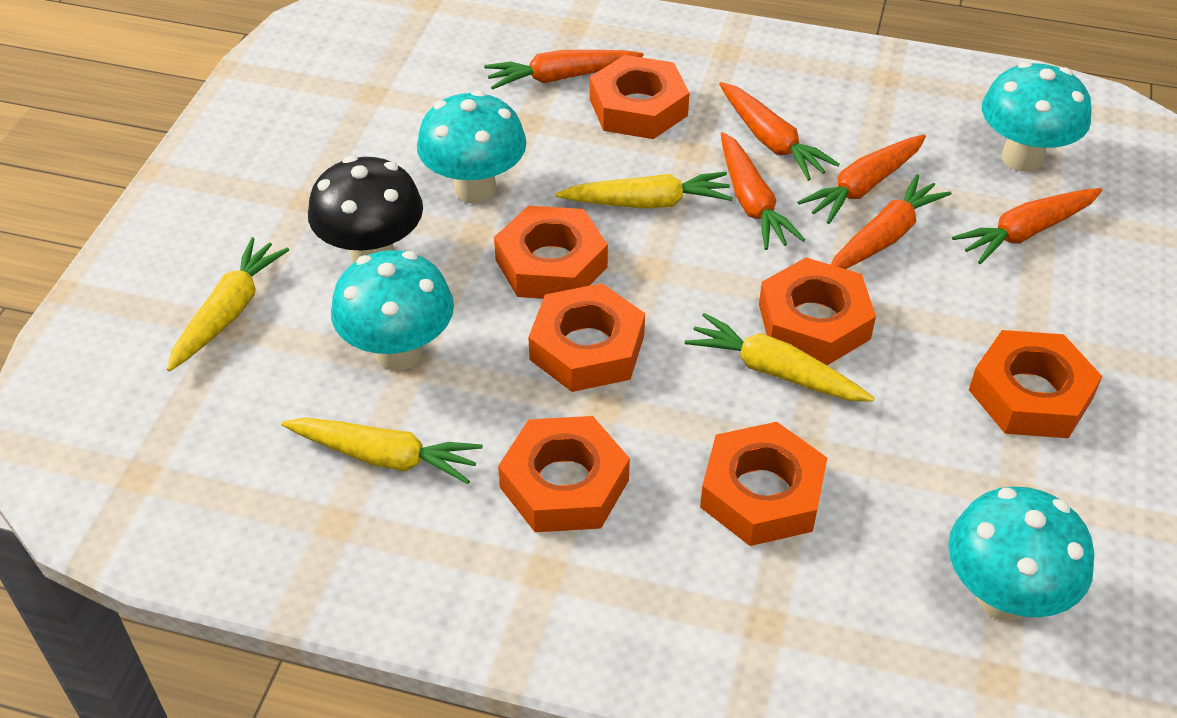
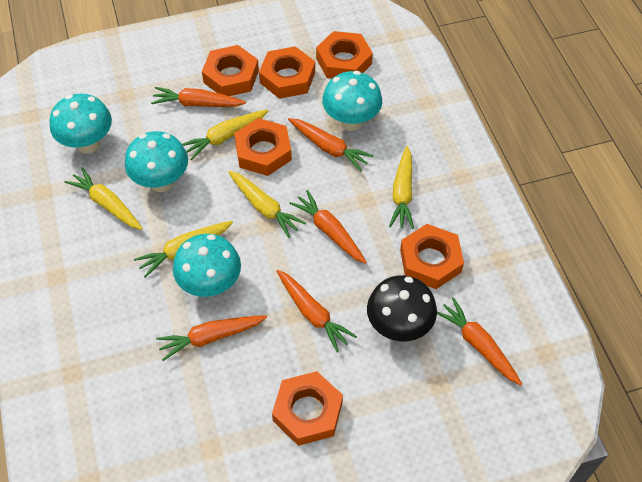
orange nut: [494,206,608,299] [498,416,630,532] [528,283,645,392] [590,55,690,139] [700,422,827,546] [759,258,876,365] [969,330,1102,438] = 7 -> [202,45,259,96] [234,118,292,176] [259,46,315,99] [272,371,343,446] [316,31,373,79] [400,224,464,289] = 6
yellow carrot: [167,237,289,371] [281,418,483,484] [555,172,733,209] [685,313,875,402] = 4 -> [65,167,143,230] [134,221,233,278] [182,109,268,160] [228,171,306,238] [389,146,414,229] = 5

